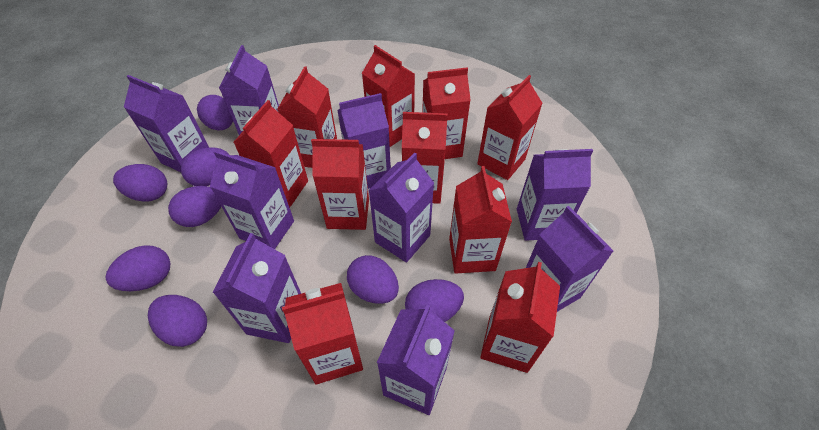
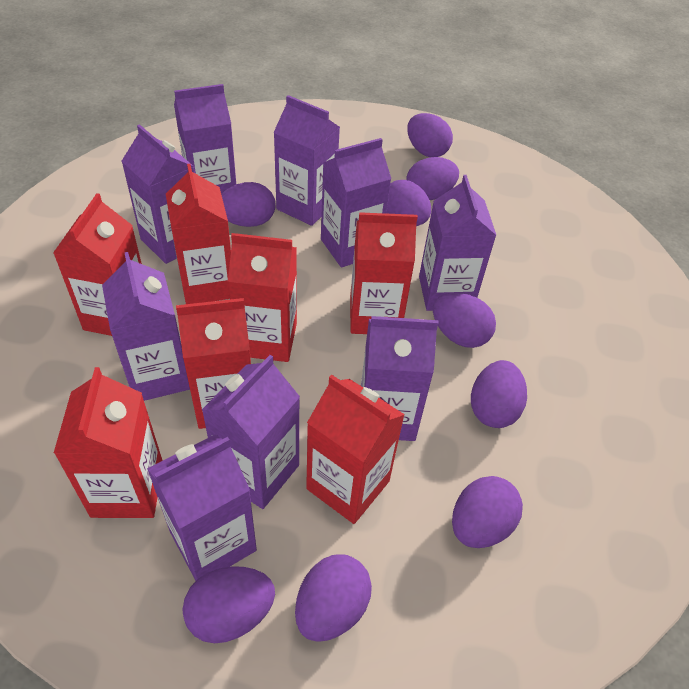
purple egg: [105,245,171,291] [113,164,167,202] [148,295,207,347] [168,186,221,227] [181,147,229,186] [197,95,233,130] [347,255,399,304] [405,279,464,322] = 8 -> [183,566,275,643] [221,182,276,227] [295,554,372,642] [387,180,431,226] [406,157,459,200] [407,113,453,157] [433,293,496,348] [452,476,523,548] [471,360,527,428] = 9
red carton: [234,100,308,207] [277,66,337,168] [282,283,363,385] [311,139,369,230] [362,45,415,147] [402,112,448,204] [422,67,471,159] [449,166,512,274] [477,75,543,180] [480,262,560,373] = 10 -> [53,193,142,336] [54,367,163,518] [166,164,231,304] [176,298,251,429] [228,233,297,362] [306,375,405,524] [350,212,418,334] = 7

